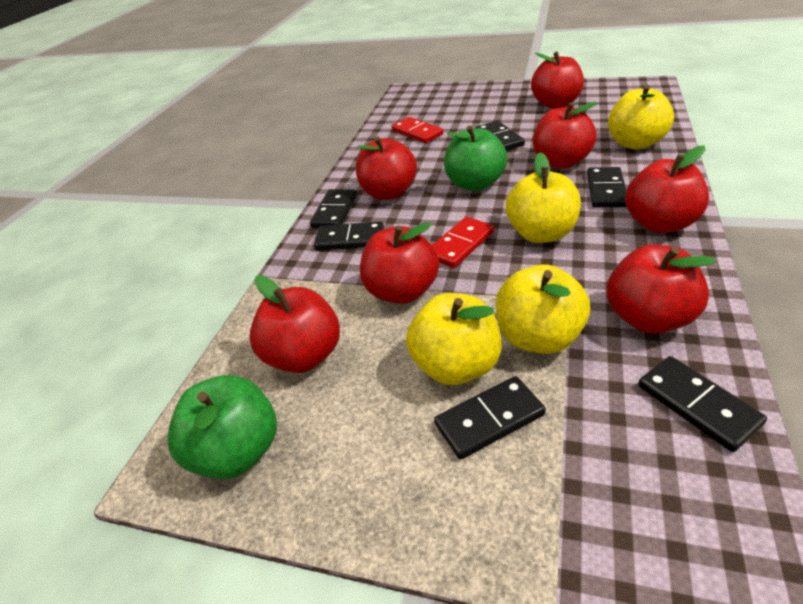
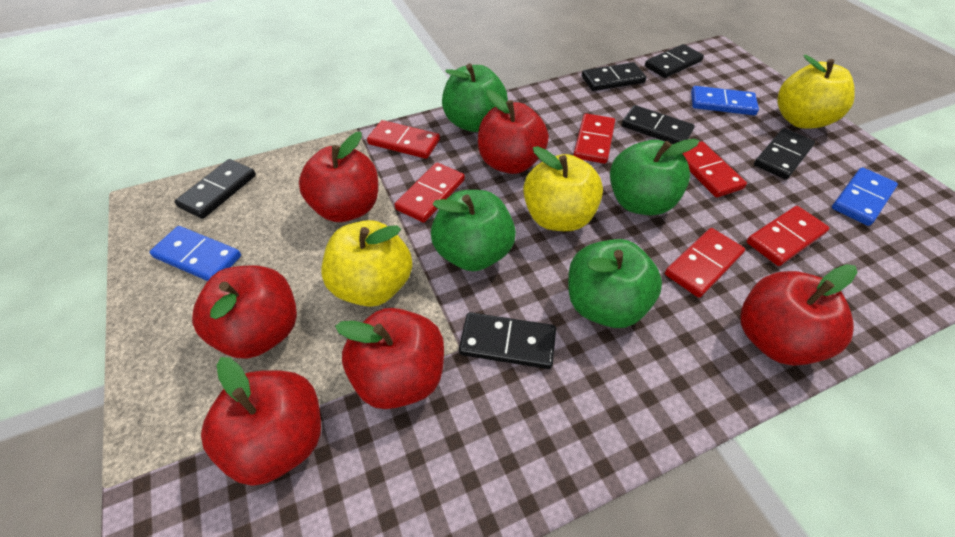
blue domino: none = 0 -> [150,226,241,281] [691,86,759,115] [832,167,898,226] = 3
green apple: [167,375,277,479] [444,126,507,191] = 2 -> [431,190,516,271] [442,64,508,132] [568,239,662,328] [610,139,699,216] = 4
red apple: [249,275,340,373] [356,137,417,200] [360,223,439,304] [531,51,584,109] [533,102,598,169] [607,244,716,334] [625,145,709,233] = 7 -> [192,265,297,359] [201,357,321,485] [299,132,378,222] [335,308,444,409] [478,90,549,174] [740,264,858,366] = 6
red domino: [391,117,443,143] [432,217,494,268] = 2 -> [367,120,440,159] [394,163,465,223] [573,113,615,164] [665,228,745,298] [682,141,747,197] [746,206,829,266] = 6
yellow apple: [406,293,502,385] [496,264,590,354] [506,152,581,243] [608,85,674,150] = 4 -> [321,220,412,307] [523,146,603,231] [777,55,855,128] = 3

